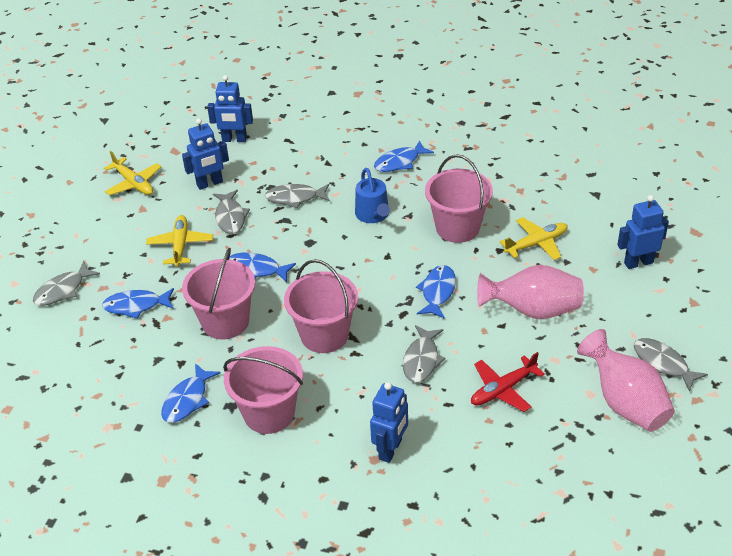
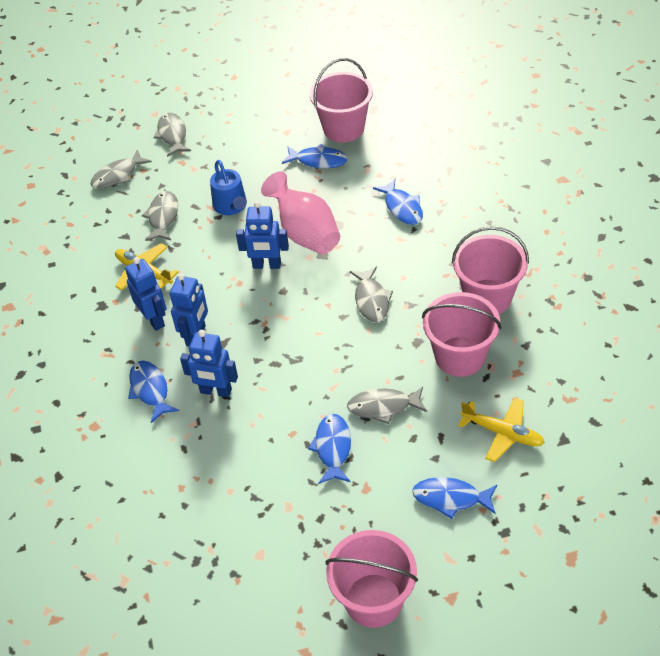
pink vase: [477,265,584,319] [577,329,675,432] = 2 -> [261,171,340,254] = 1
red plane: [471,352,545,412] = 1 -> none = 0
yellow plane: [104,151,161,195] [146,215,213,267] [500,217,568,260] = 3 -> [115,243,179,290] [458,397,545,462] = 2

